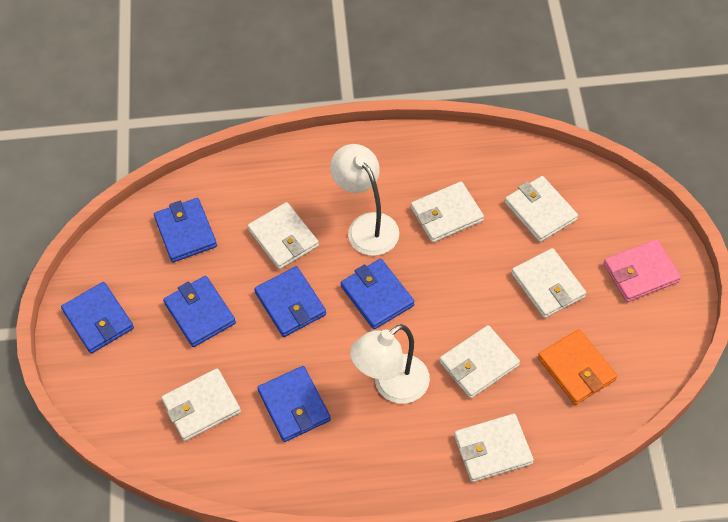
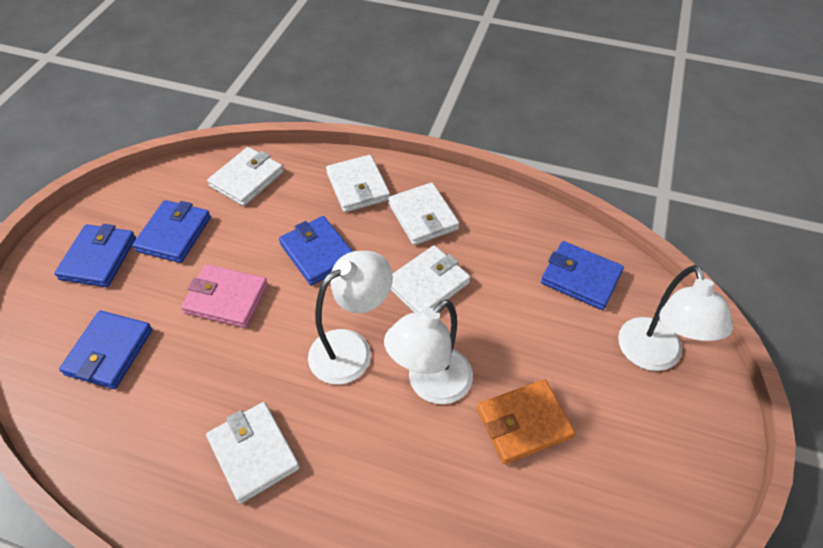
blue wallet: [61,282,134,354] [154,198,217,262] [163,276,236,347] [254,266,326,337] [257,366,331,442] [341,259,414,329] = 6 -> [54,224,136,287] [59,310,153,389] [132,200,211,263] [279,216,353,285] [541,241,624,310] = 5
white lamp: [330,144,399,256] [350,324,430,404] = 2 -> [308,251,393,384] [384,299,473,404] [618,265,734,371] = 3
white wallet: [161,368,241,441] [248,202,319,270] [411,182,484,243] [440,325,520,399] [454,414,534,482] [505,176,578,242] [512,248,586,318] = 7 -> [206,402,300,504] [207,147,284,206] [326,155,390,212] [388,183,460,245] [390,245,471,313] = 5

